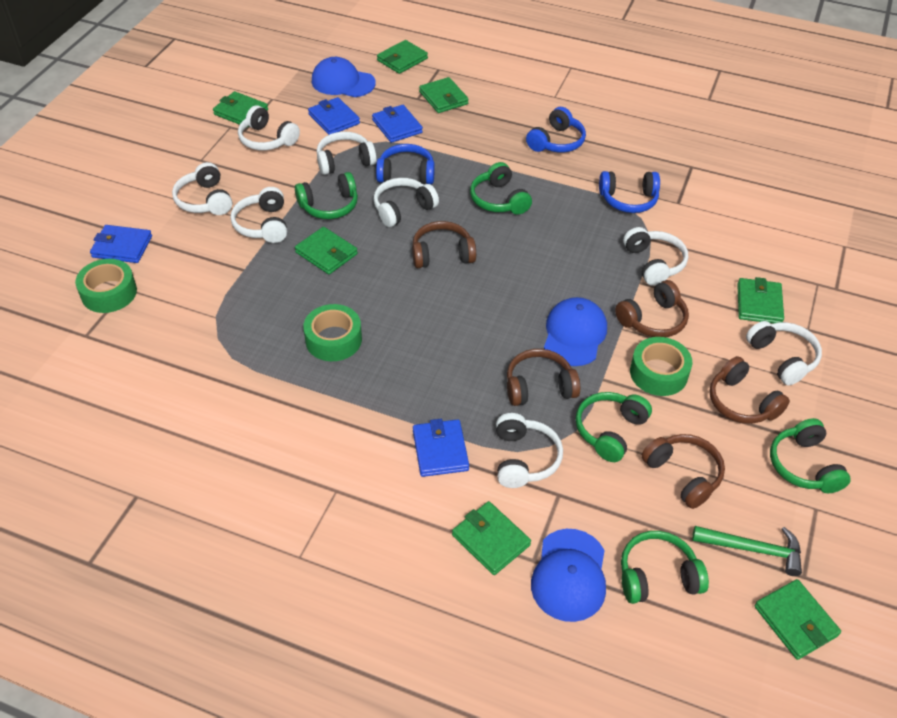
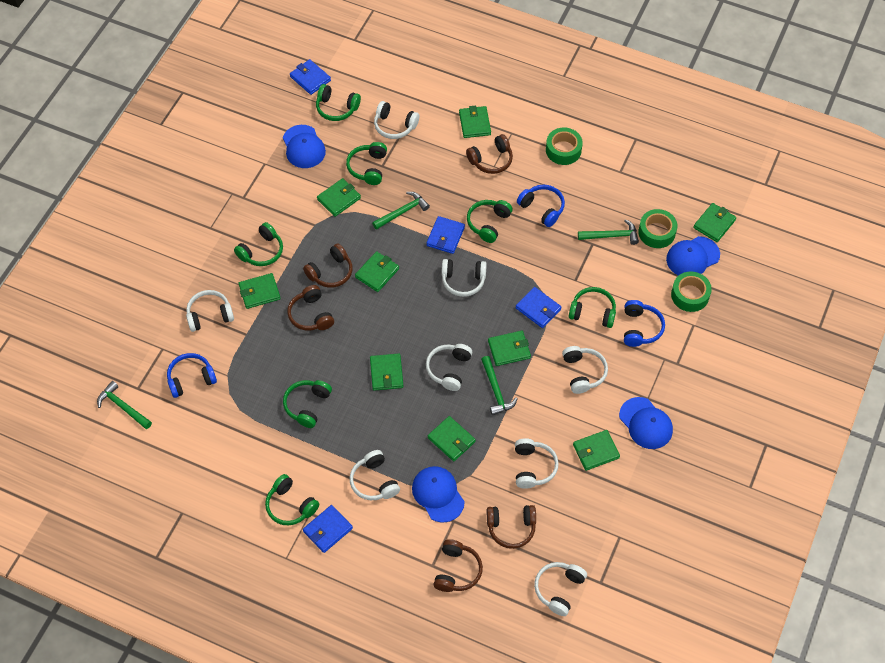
blue cap: [312,57,376,97] [531,529,606,622] [544,297,607,366] = 3 -> [283,125,326,168] [412,466,465,523] [619,397,673,449] [666,236,720,276] = 4
green hammer: [692,526,802,576] = 1 -> [97,381,152,429] [372,192,430,230] [481,356,518,415] [578,219,639,245] = 4
green headphones: [295,172,358,219] [470,162,532,215] [575,392,652,462] [621,531,709,604] [770,418,851,493] = 5 -> [234,222,283,266] [265,474,319,525] [283,380,332,428] [316,84,361,121] [346,142,387,185] [467,200,513,243] [569,287,616,328] = 7
green wallet: [213,91,268,127] [295,227,358,275] [377,40,428,74] [419,77,469,113] [452,501,531,575] [737,277,784,324] [755,579,841,660] = 7 -> [239,273,281,309] [317,178,361,217] [355,251,399,292] [370,353,404,391] [428,416,476,461] [459,105,491,138] [488,331,531,366] [573,430,620,471] [693,203,736,242] = 9

